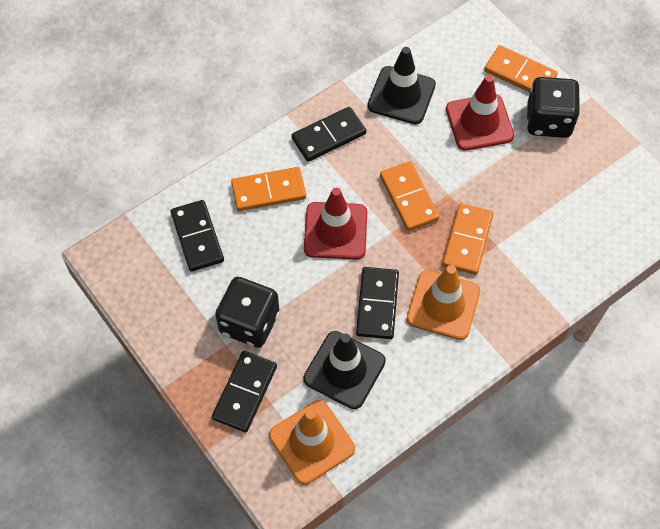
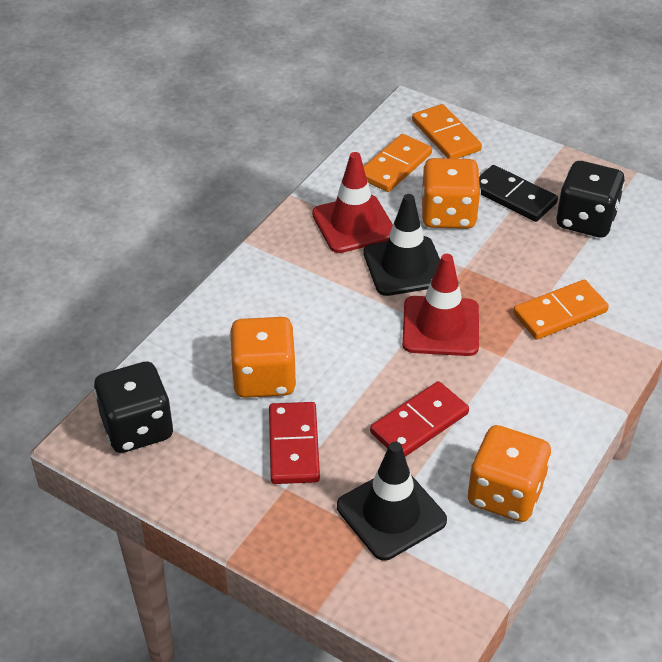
black domino: [171,200,224,272] [212,351,277,432] [291,107,366,162] [356,267,399,339] = 4 -> [479,165,558,222] = 1
orange dice: none = 0 -> [230,317,297,398] [421,158,481,229] [468,425,551,522] = 3
orange domino: [231,167,306,211] [380,161,439,231] [442,203,493,275] [484,45,558,92] = 4 -> [363,134,432,192] [412,104,482,159] [513,280,609,340] = 3
orange traffic cone: [269,400,355,485] [406,265,480,340] = 2 -> none = 0
red domino: none = 0 -> [269,402,320,484] [370,381,469,457] = 2

